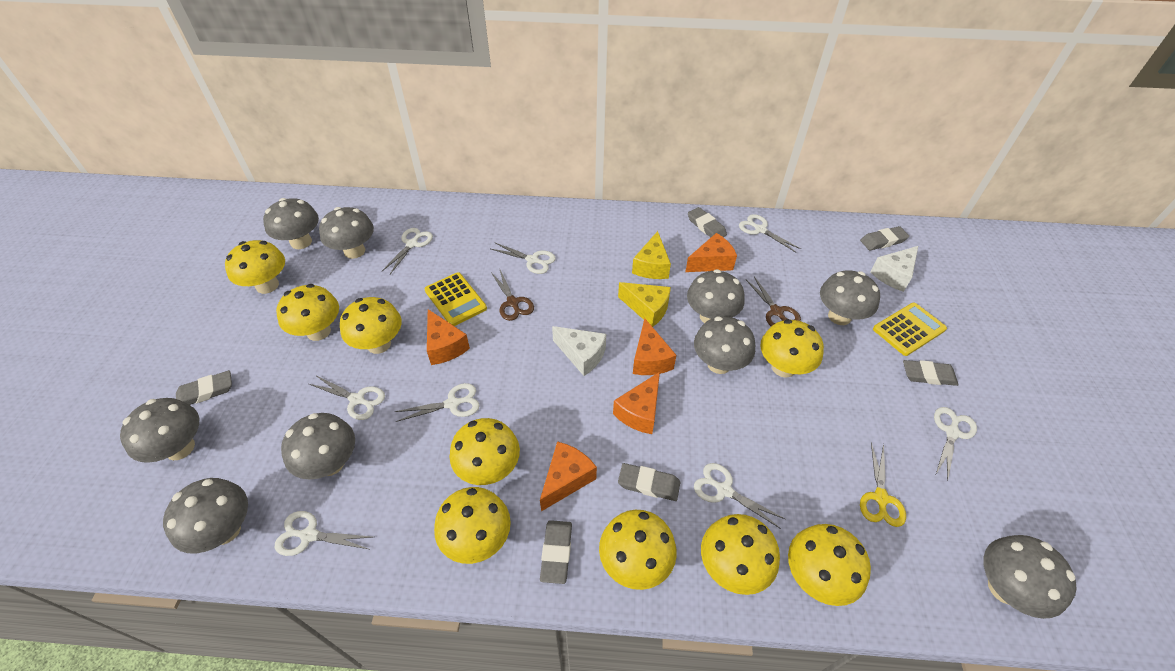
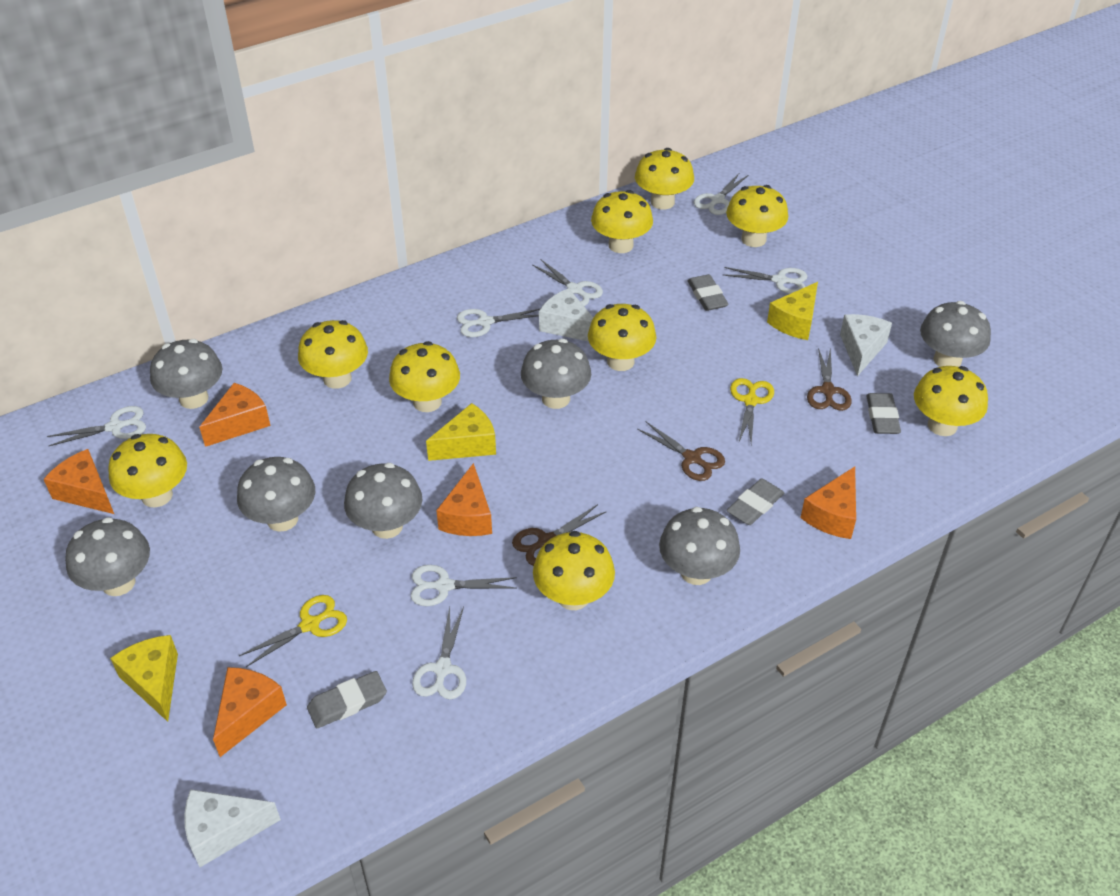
brown scissors: [491,268,534,321] [746,277,801,326] = 2 -> [512,504,606,566] [637,422,725,481] [807,347,852,411] = 3
grey eraser: [176,370,232,405] [540,520,572,584] [618,463,680,501] [688,207,727,238] [860,226,909,251] [903,360,958,386] = 6 -> [307,671,387,728] [688,274,729,311] [727,478,784,525] [866,393,901,434] = 4
grey mushroom: [120,398,199,463] [163,478,248,553] [263,198,319,249] [281,413,355,479] [319,207,374,259] [687,269,745,323] [694,316,755,374] [820,270,880,325] [983,535,1077,619] = 9 -> [65,517,150,596] [150,339,222,409] [237,457,315,532] [344,463,423,539] [521,339,591,409] [659,507,740,585] [920,301,991,367] = 7
white cheese: [552,326,606,376] [870,246,918,292] = 2 -> [184,789,281,867] [539,288,593,342] [840,314,892,376] = 3
white scissors: [275,511,372,556] [309,375,385,420] [382,228,433,274] [394,383,480,422] [491,242,556,274] [694,463,785,529] [739,214,801,252] [934,407,977,481] = 8 -> [47,406,146,446] [411,565,517,606] [412,607,466,700] [457,308,541,337] [532,259,603,306] [694,172,748,215] [723,267,807,294] = 7
yellow calculator: [424,272,487,326] [873,303,947,356] = 2 -> none = 0
yellow cheese: [618,282,671,327] [632,231,671,279] = 2 -> [110,635,178,722] [426,403,496,461] [767,282,818,340] = 3
yellow scissors: [860,443,906,527] = 1 -> [239,595,347,667] [730,378,774,444] = 2

